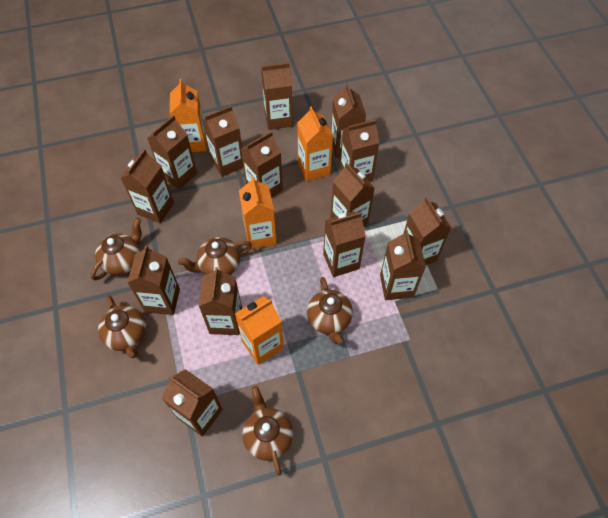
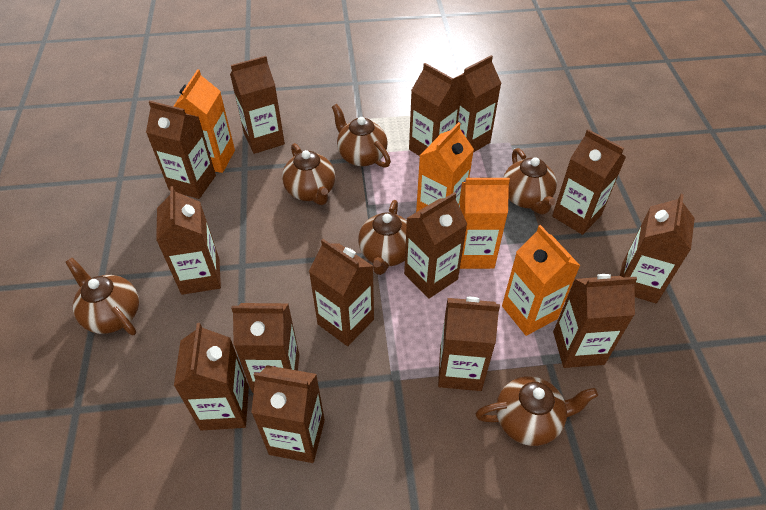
brown teapot: [90,218,142,281] [98,295,146,358] [178,237,252,275] [242,386,293,475] [307,277,353,344] = 5 -> [65,258,139,335] [282,143,335,205] [332,104,391,168] [358,200,407,275] [476,376,598,446] [503,148,557,214] = 6

